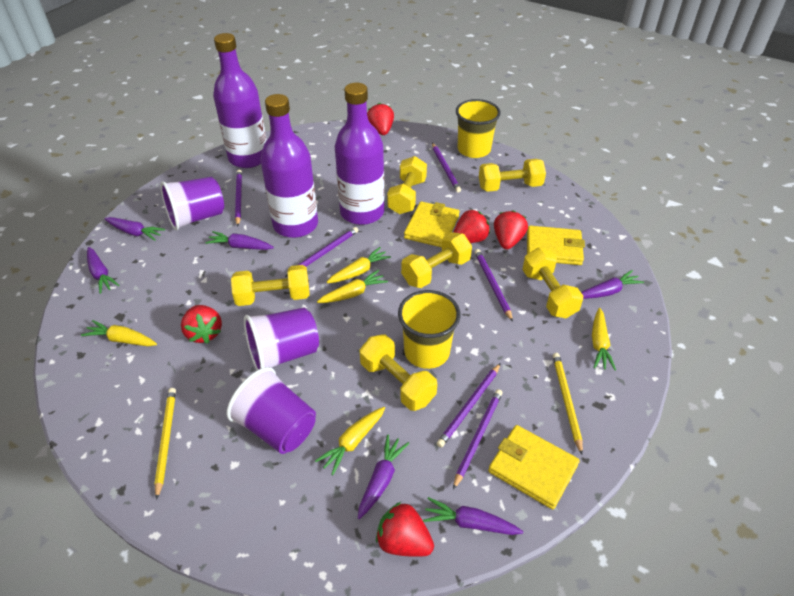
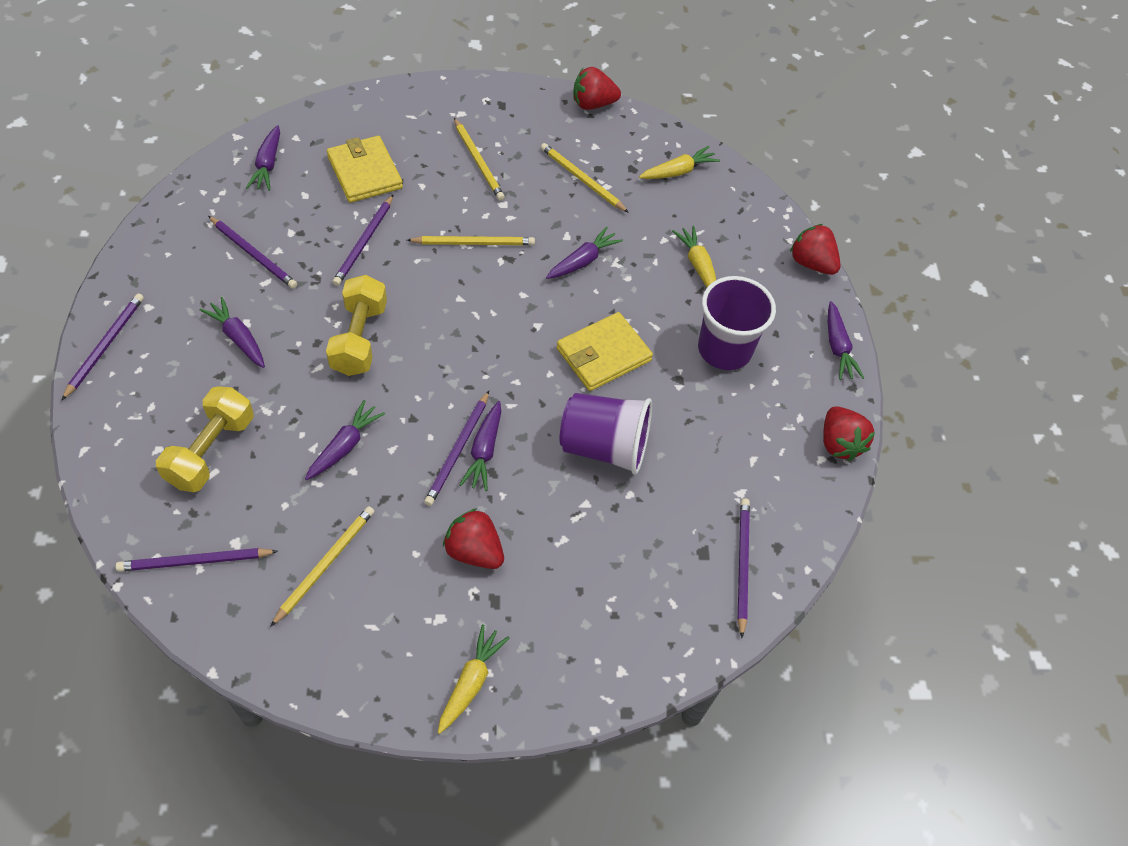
purple bottle: [213,33,267,168] [261,94,318,238] [335,83,385,225] = 3 -> none = 0
purple cup: [160,177,224,230] [226,367,316,454] [244,308,319,370] = 3 -> [560,393,652,475] [698,276,776,370] = 2
red strawberry: [181,305,222,344] [367,103,394,135] [376,502,434,557] [454,209,490,243] [494,210,528,249] = 5 -> [443,508,504,569] [573,67,621,110] [790,224,841,275] [823,406,875,461] = 4
yellow carrot: [81,320,157,346] [315,407,385,475] [317,270,388,303] [327,247,391,283] [592,308,616,371] = 5 -> [438,624,510,734] [639,146,720,179] [672,226,716,287] = 3
yellow cup: [398,290,461,369] [456,99,501,158] = 2 -> none = 0
yellow dumbbell: [231,265,309,306] [359,335,437,411] [387,156,427,214] [401,232,472,288] [479,159,546,192] [522,248,583,318] = 6 -> [156,386,254,492] [326,275,387,376] = 2
yellow pencil: [154,388,176,500] [553,353,583,455] = 2 -> [270,506,374,627] [407,236,535,245] [454,118,505,201] [541,143,629,213] = 4
yellow wallet: [404,201,459,247] [488,425,580,510] [527,226,585,265] = 3 -> [327,136,403,203] [557,312,653,391] = 2

